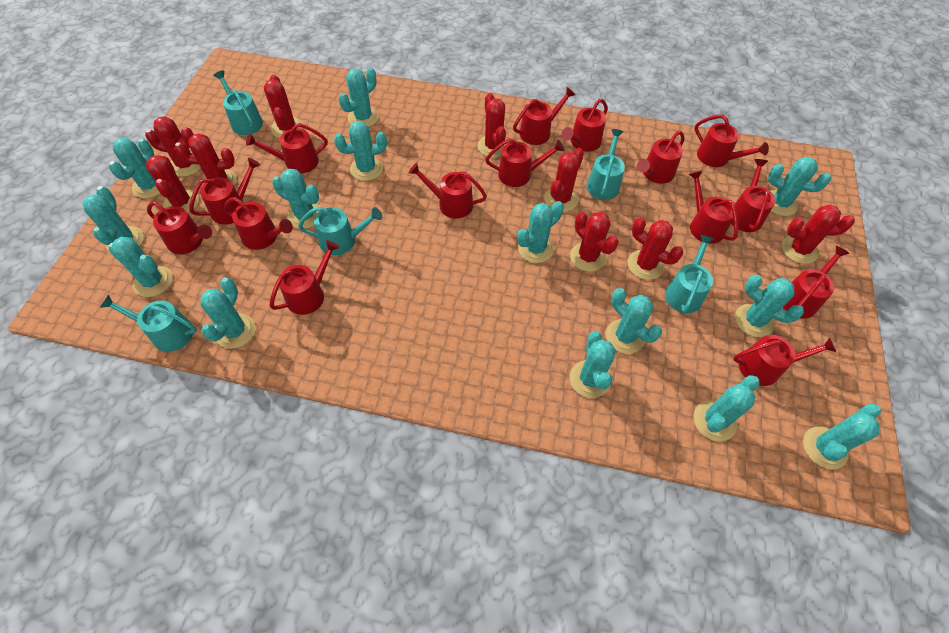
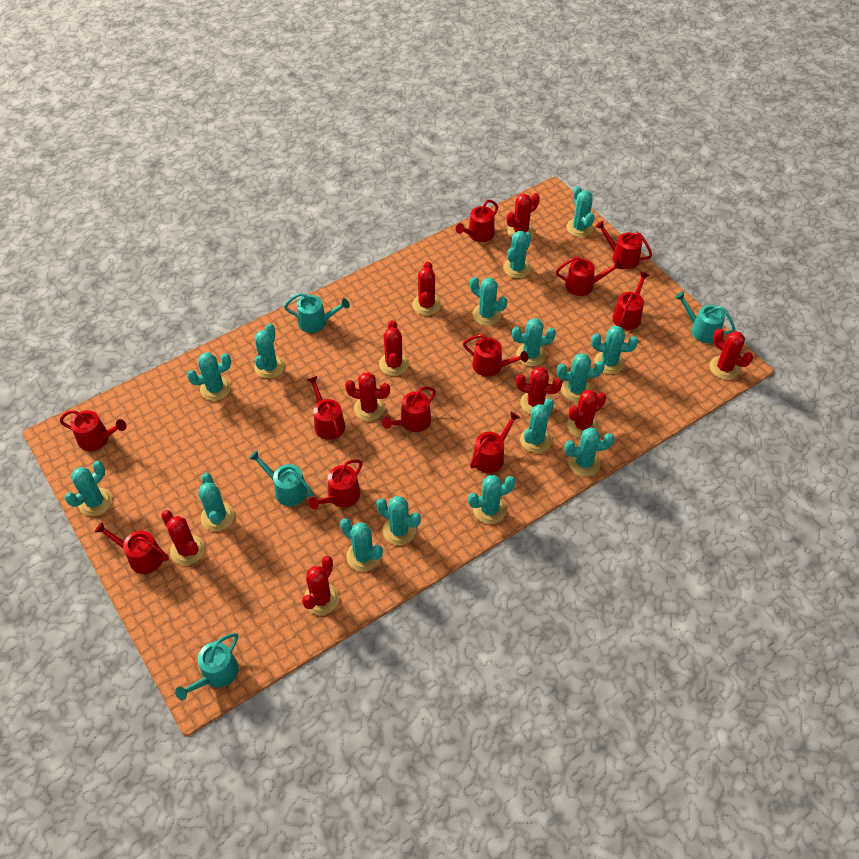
red watering can: [147,202,212,254] [190,158,260,225] [224,197,293,250] [246,123,327,173] [269,240,339,315] [409,163,487,219] [486,138,564,187] [513,87,575,145] [562,99,608,152] [637,131,685,184] [689,170,738,244] [695,115,769,167] [731,159,776,232] [733,335,836,386] [783,246,849,319] = 15 -> [60,410,126,451] [94,522,169,574] [307,376,345,440] [308,459,363,509] [382,387,436,432] [456,200,498,242] [463,334,528,377] [470,411,521,473] [556,257,622,296] [595,221,652,269] [612,272,650,330] = 11
turquoise cactus: [82,186,144,252] [109,138,161,198] [109,237,173,297] [200,277,256,349] [272,169,320,229] [334,121,387,181] [339,68,379,127] [517,201,564,263] [570,331,616,398] [606,288,662,354] [693,375,760,442] [735,275,804,337] [768,157,831,216] [803,404,881,470] = 14 -> [65,461,112,516] [187,352,231,401] [198,473,234,531] [254,323,285,379] [340,518,383,571] [376,496,421,545] [468,475,516,524] [470,277,507,325] [503,231,531,278] [512,318,556,366] [520,398,554,453] [557,353,605,402] [564,427,614,477] [566,186,595,237] [591,326,638,374] = 15
turquoise watering can: [100,294,197,352] [213,71,263,135] [298,207,382,255] [586,129,625,200] [665,235,714,313] = 5 -> [175,633,239,700] [249,450,314,506] [284,293,350,333] [675,291,735,343] = 4

